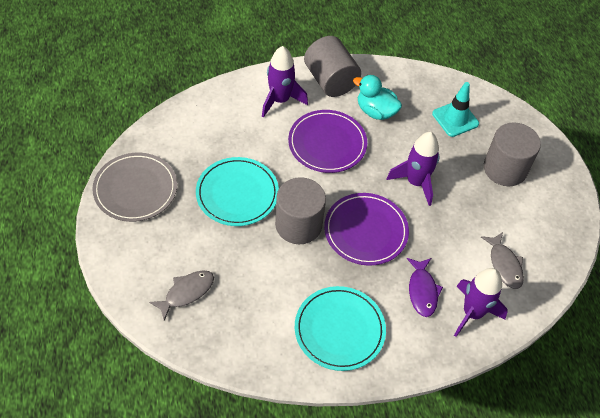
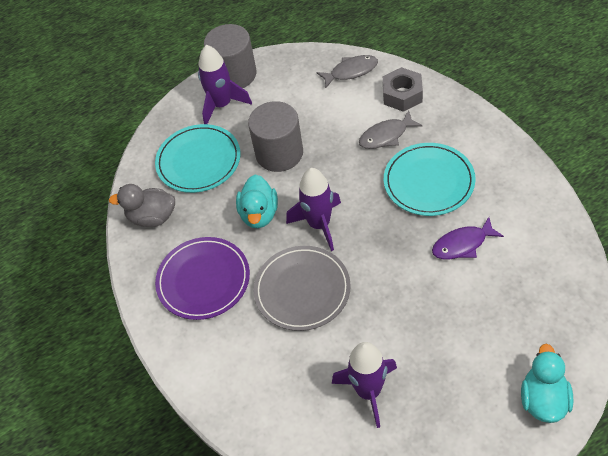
grey cylinder: [275,177,326,244] [304,36,361,97] [484,122,541,186] = 3 -> [204,24,257,88] [248,101,303,172] = 2
grey duck: none = 0 -> [109,184,175,227] = 1
grey nut: none = 0 -> [383,67,423,112] = 1
purple plate: [288,110,367,173] [324,193,409,266] = 2 -> [155,237,250,320] = 1
turquoise duck: [353,75,402,120] = 1 -> [236,174,278,228] [521,344,573,423] = 2
turquoise traffic cone: [432,82,479,137] = 1 -> none = 0

